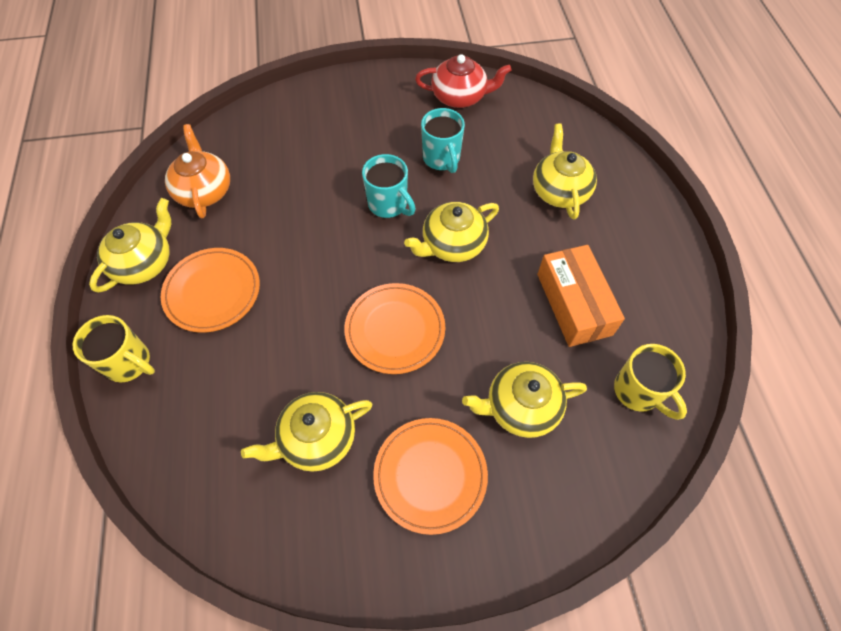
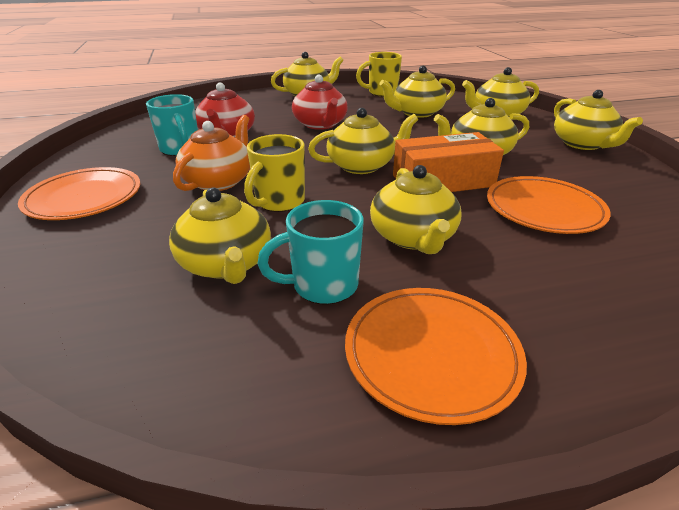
red teapot: [415,54,512,108] = 1 -> [195,82,255,137] [292,74,347,130] = 2
yellow teapot: [89,198,171,293] [241,392,372,472] [404,202,499,262] [462,362,587,438] [533,123,597,220] = 5 -> [169,188,271,284] [271,52,343,96] [308,108,418,174] [370,165,461,254] [379,66,455,118] [434,98,529,155] [462,67,539,117] [554,90,643,150] = 8

